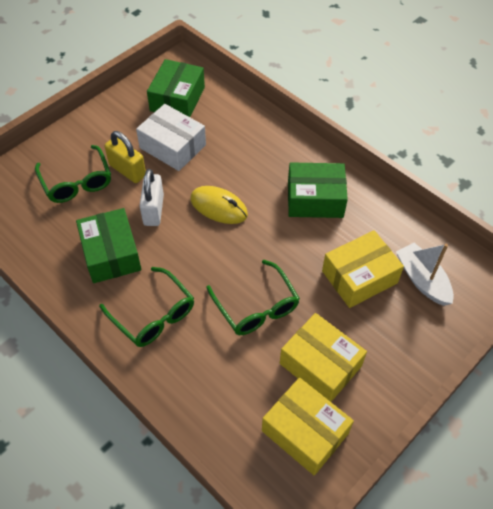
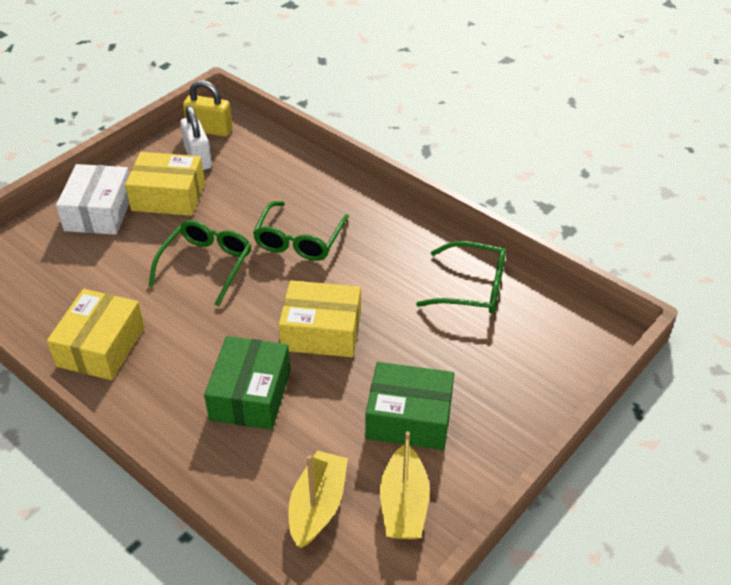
green box: [76,208,142,283] [147,59,205,117] [288,162,348,218] = 3 -> [204,336,291,430] [366,362,454,450] = 2
white boat: [396,243,454,306] = 1 -> none = 0
yellow boat: none = 0 -> [288,450,348,548] [380,431,430,539] = 2
yellow mouse: [190,186,248,224] = 1 -> none = 0

